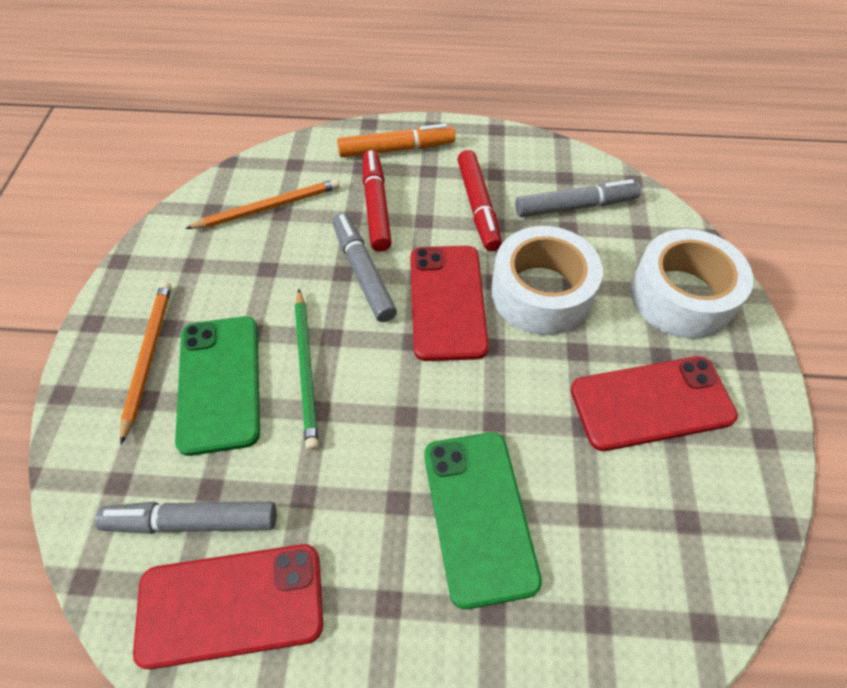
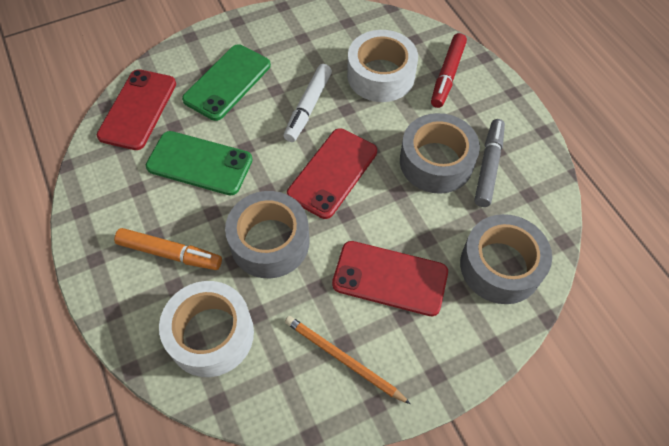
green pencil: [295,289,318,450] = 1 -> none = 0
grey marker: [95,501,277,534] [332,213,397,322] [515,179,641,217] = 3 -> [474,119,505,207] = 1
grey tape: none = 0 -> [225,191,310,278] [400,113,480,194] [460,214,552,304] = 3
orange pencil: [120,281,171,444] [185,179,340,229] = 2 -> [285,316,411,404] = 1
red marker: [363,150,392,252] [457,150,502,251] = 2 -> [431,33,467,108] = 1
white marker: none = 0 -> [284,64,332,142] = 1

